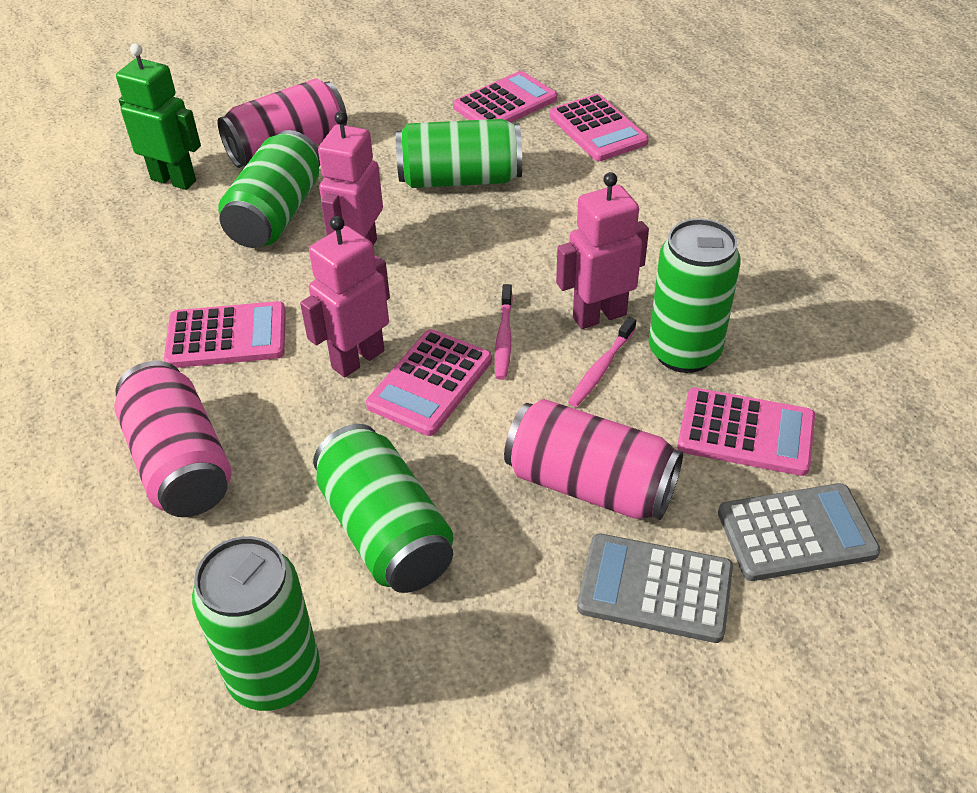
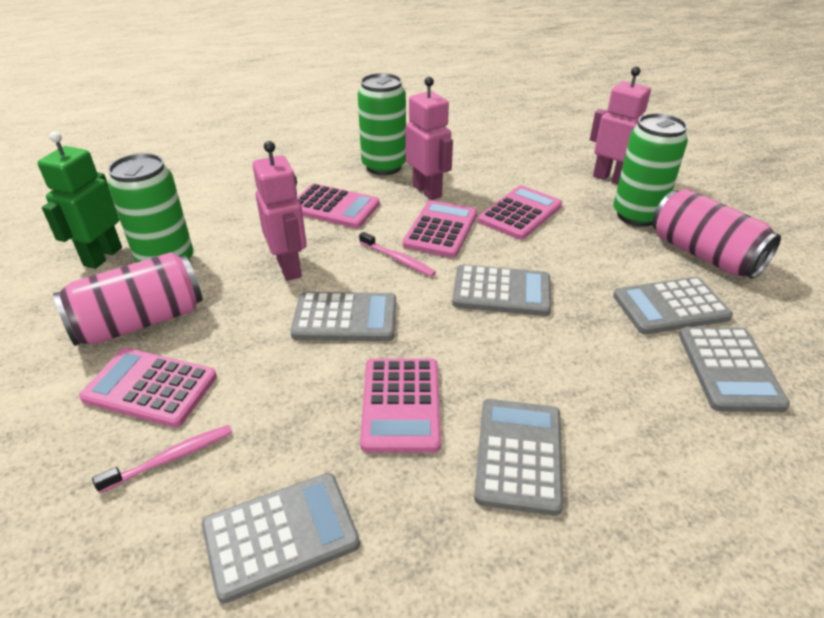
green can: [192,536,320,711] [218,130,320,248] [313,424,454,593] [396,119,522,188] [649,219,741,373] = 5 -> [108,153,193,263] [358,73,406,175] [613,113,688,227] = 3
grey calculator: [577,534,733,643] [718,483,881,581] = 2 -> [202,473,360,603] [291,292,396,341] [452,264,551,316] [474,399,563,516] [613,277,733,334] [679,327,790,412] = 6
pink can: [114,361,232,517] [218,79,347,168] [504,399,683,520] = 3 -> [53,252,203,346] [652,189,781,279] = 2

